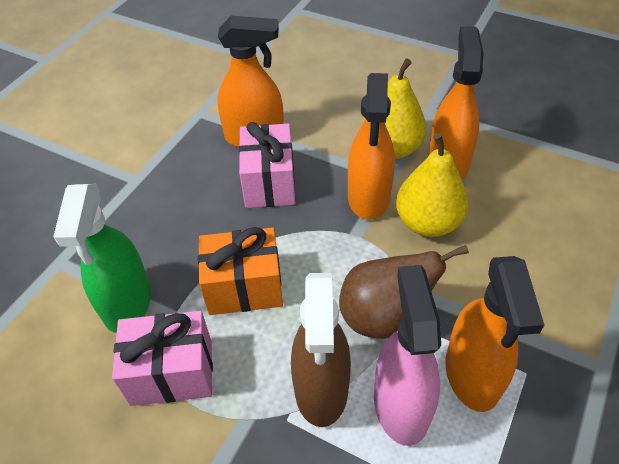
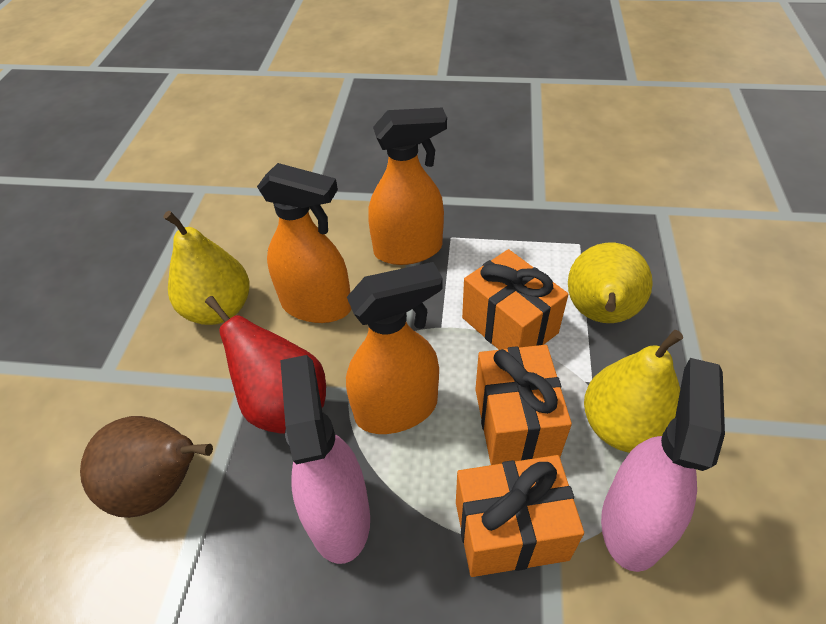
brown spray bottle: [291,273,351,427] = 1 -> none = 0
green spray bottle: [53,184,151,333] = 1 -> none = 0
orange gift: [198,227,283,315] = 1 -> [456,455,584,577] [462,249,568,350] [475,345,572,465] = 3
orange spray bottle: [217,16,284,147] [348,73,395,220] [428,26,484,180] [445,256,544,412] = 4 -> [257,163,351,323] [346,262,442,434] [368,107,447,265] = 3
pink gift: [112,311,213,406] [239,122,295,208] = 2 -> none = 0
pink spray bottle: [374,265,441,446] = 1 -> [280,355,370,564] [601,358,725,572] = 2
red pear: none = 0 -> [205,296,326,433] = 1
yellow pear: [363,58,426,159] [396,133,468,237] = 2 -> [163,211,250,325] [568,243,653,323] [584,330,683,453] = 3

